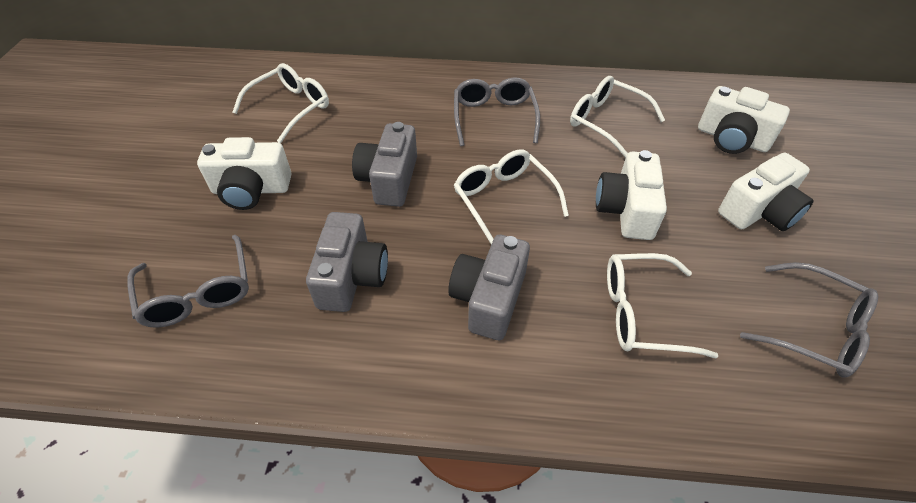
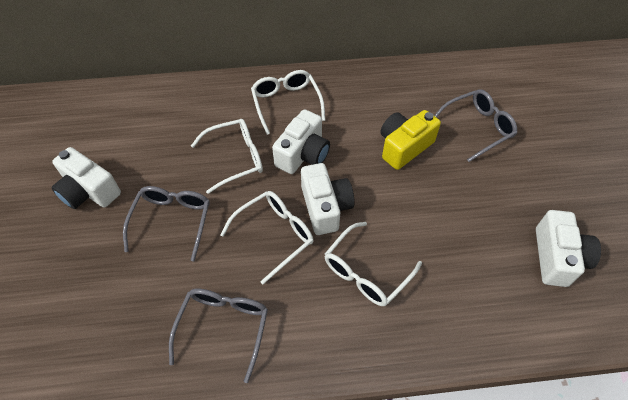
grey camera: [306,212,388,312] [352,122,417,207] [448,235,530,340] = 3 -> none = 0
yellow camera: none = 0 -> [381,110,441,170] = 1

